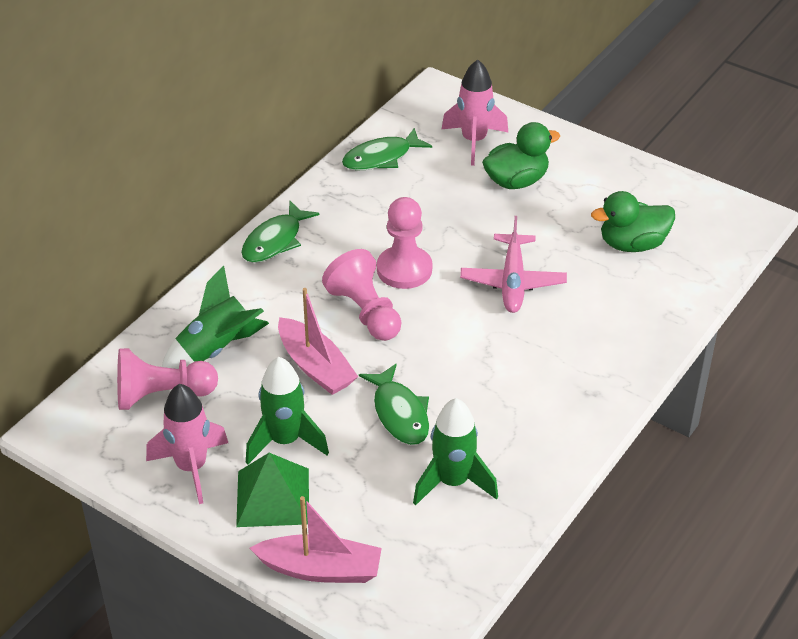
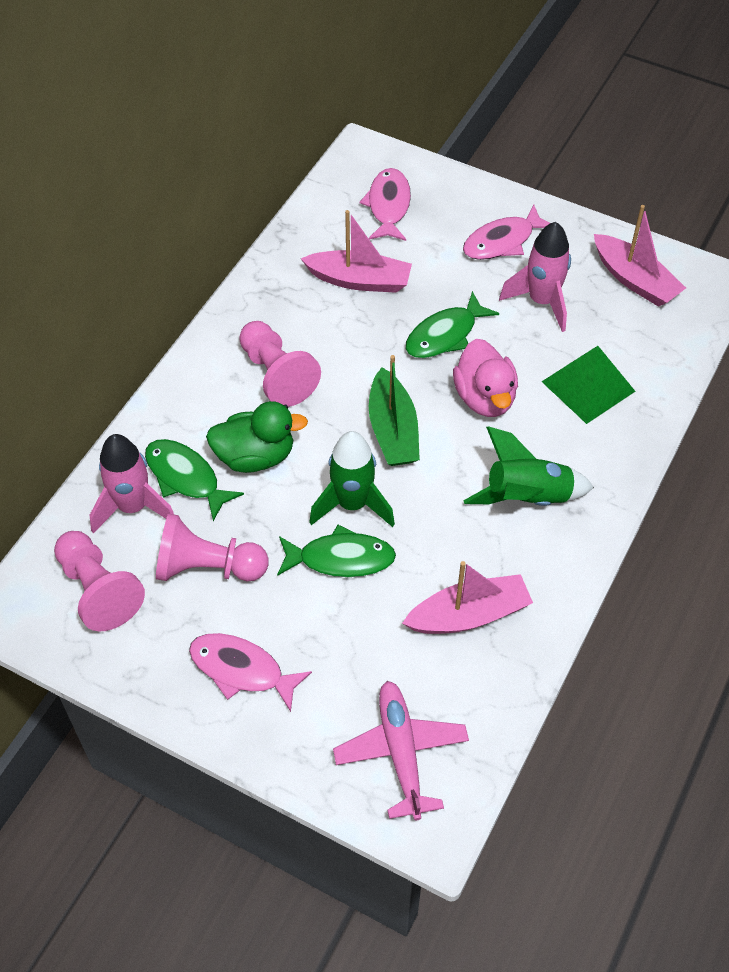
green boat: none = 0 -> [369,355,420,466] = 1
green duck: [482,122,560,189] [591,191,675,252] = 2 -> [206,401,308,473] = 1
green rocket: [162,265,269,369] [246,357,329,464] [413,398,498,506] = 3 -> [309,431,395,527] [464,426,594,506] = 2
pink boat: [250,496,382,583] [278,288,358,395] = 2 -> [301,210,412,293] [402,561,533,634] [594,205,686,307] = 3
pink duck: none = 0 -> [453,339,518,417] = 1
pink fish: none = 0 -> [189,633,312,712] [359,168,411,241] [463,205,550,260] = 3

